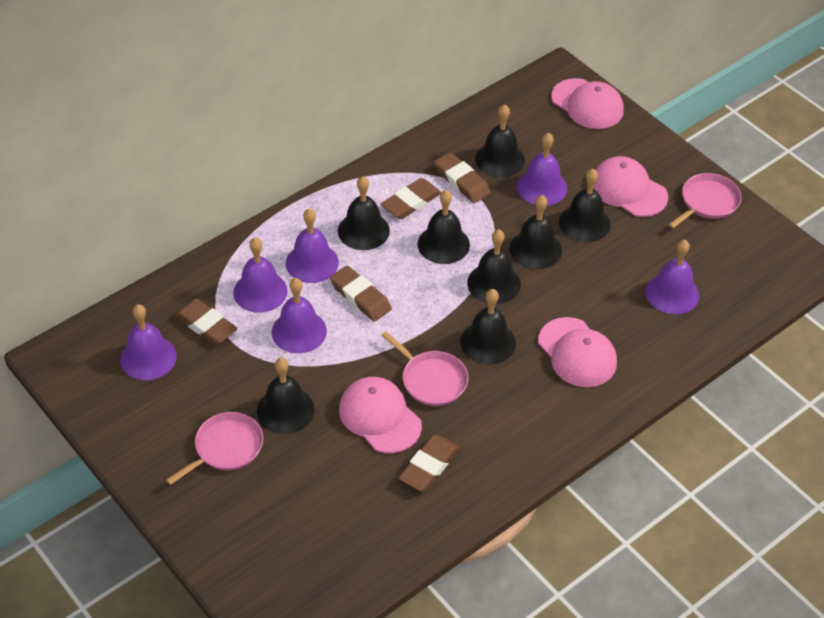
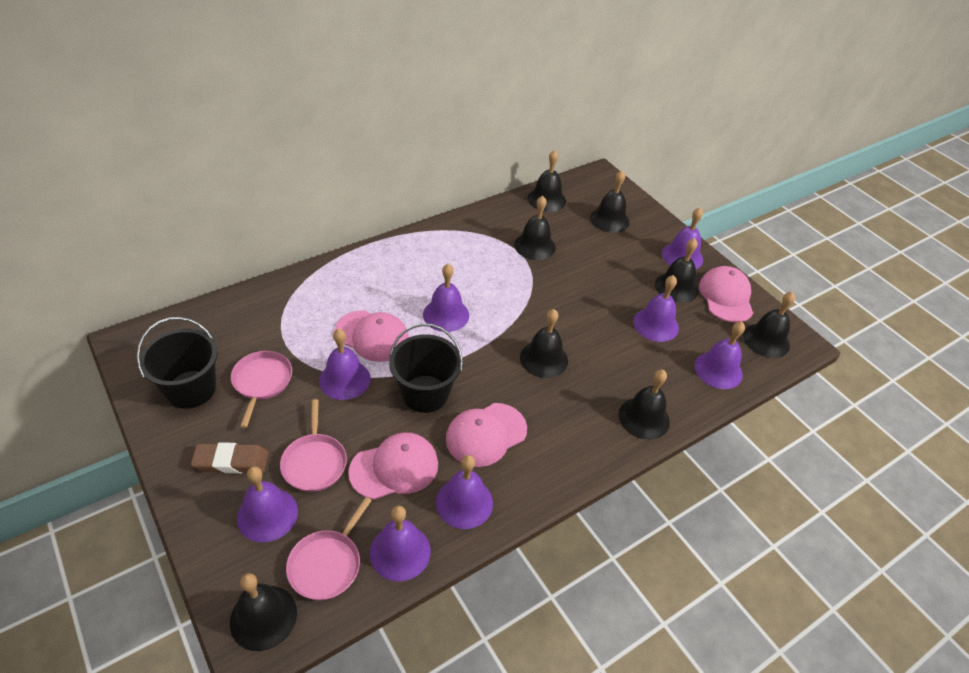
black bucket: none = 0 -> [136,317,218,409] [389,323,463,413] = 2
brown eraser: [174,298,237,345] [330,266,392,322] [381,178,441,219] [399,434,460,491] [434,152,491,203] = 5 -> [191,442,269,474] = 1
purple bell: [120,304,177,380] [233,238,288,313] [272,278,327,353] [286,209,339,283] [517,132,567,206] [645,240,699,314] = 6 -> [237,466,298,542] [319,329,371,400] [370,506,431,581] [423,264,469,332] [436,455,493,529] [633,275,679,342] [662,208,703,269] [694,321,745,389] = 8

